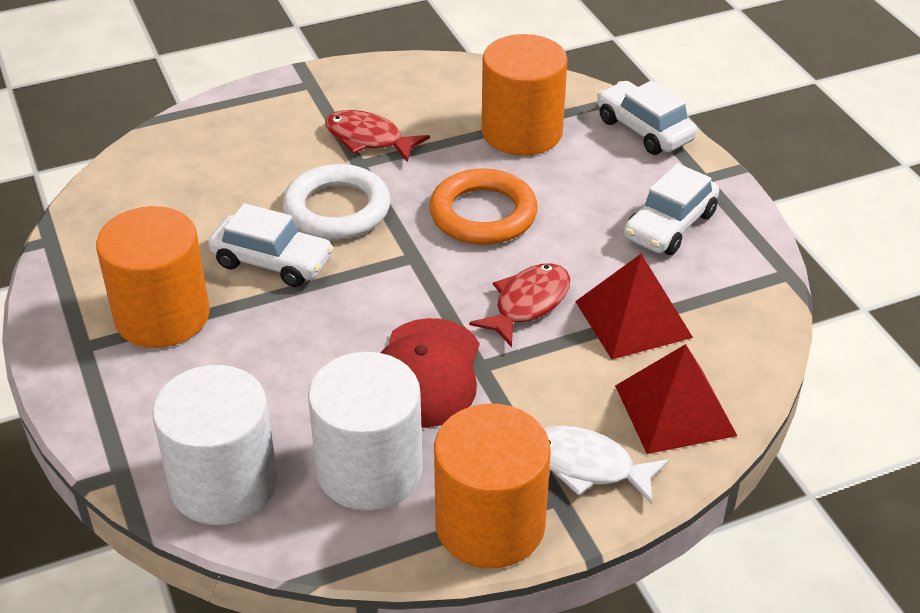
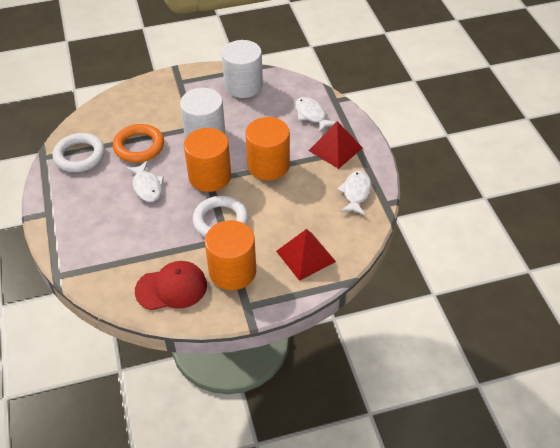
red fish: [325,110,430,162] [469,263,570,347] = 2 -> none = 0
white car: [208,203,334,287] [597,81,697,155] [624,163,719,255] = 3 -> none = 0
white fish: [544,426,669,504] = 1 -> [126,161,164,202] [295,97,336,133] [337,171,371,215] = 3
white ring: [282,164,391,240] = 1 -> [53,133,105,172] [192,196,248,237] = 2

